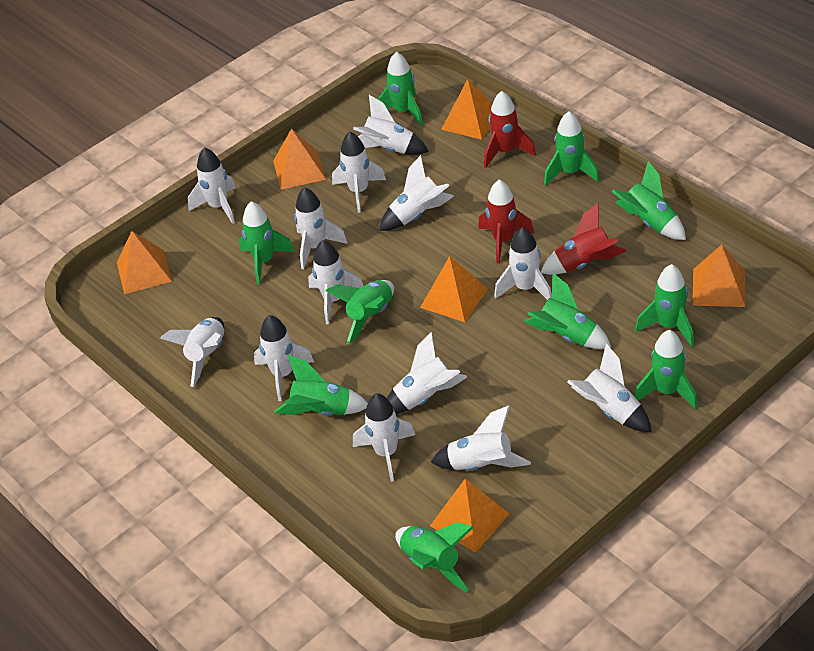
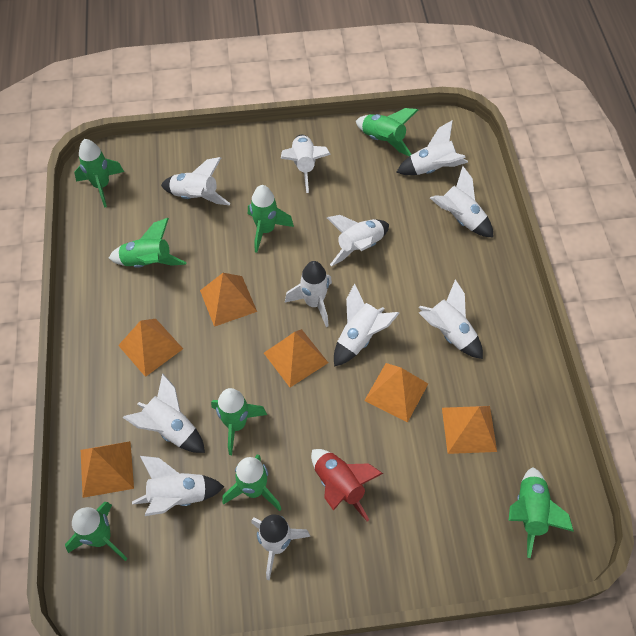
green rocket: [239,201,295,284] [274,355,368,416] [326,280,394,344] [378,51,423,126] [395,522,474,593] [524,273,611,349] [544,111,599,186] [611,161,686,240] [634,330,698,410] [635,264,694,347] = 10 -> [65,502,128,561] [74,139,124,208] [109,218,187,268] [211,388,267,455] [222,454,281,511] [248,185,294,253] [356,108,418,156] [508,467,574,558] = 8
red rocket: [478,180,534,264] [484,91,536,168] [541,203,626,275] = 3 -> [311,449,383,521] = 1
white rocket: [160,317,224,387] [188,147,236,224] [254,315,314,401] [294,187,348,269] [308,240,363,324] [332,131,386,213] [353,95,429,155] [353,393,415,482] [379,155,454,231] [387,332,467,414] [431,405,531,471] [494,227,552,300] [567,344,651,432] = 13 -> [122,374,205,453] [132,456,224,516] [161,157,230,205] [251,514,310,580] [281,135,331,193] [285,261,332,327] [327,215,389,266] [334,284,399,367] [396,120,468,175] [419,279,483,359] [430,166,494,238] = 11

